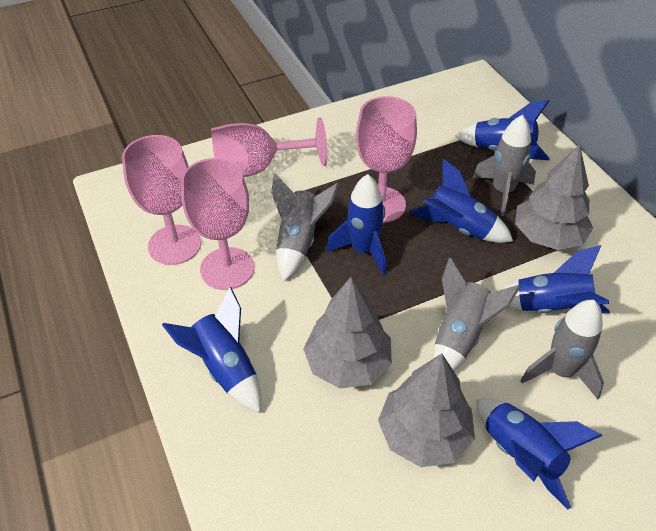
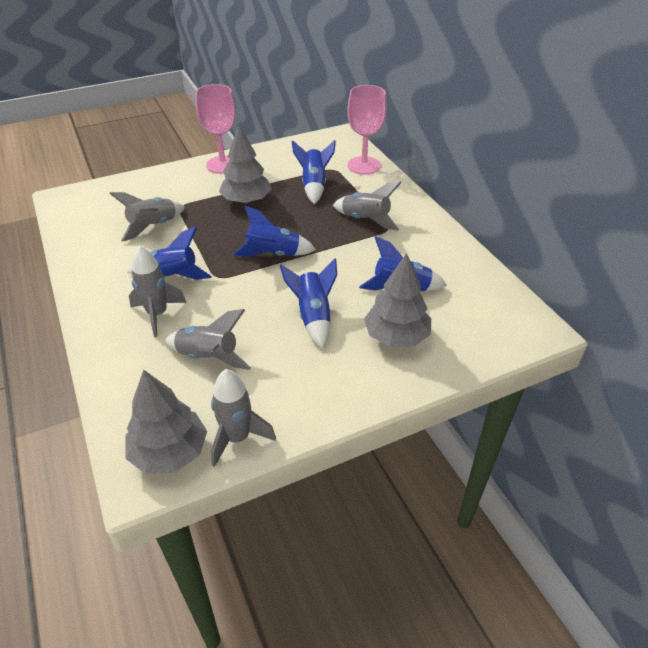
blue rocket: [162,287,262,413] [326,174,386,276] [410,159,513,243] [456,100,550,160] [476,398,602,509] [498,245,610,313] = 6 -> [128,226,212,280] [233,205,316,257] [280,258,337,348] [292,140,336,204] [359,236,447,291] = 5
grey rocket: [271,173,339,281] [433,258,521,371] [472,115,536,216] [520,300,604,399] = 4 -> [110,192,184,242] [129,245,187,337] [165,309,251,370] [211,369,276,467] [333,181,402,231] = 5
pink goblet: [122,135,201,265] [181,158,255,290] [211,117,328,177] [356,96,417,223] = 4 -> [195,84,236,174] [347,85,387,175] = 2

